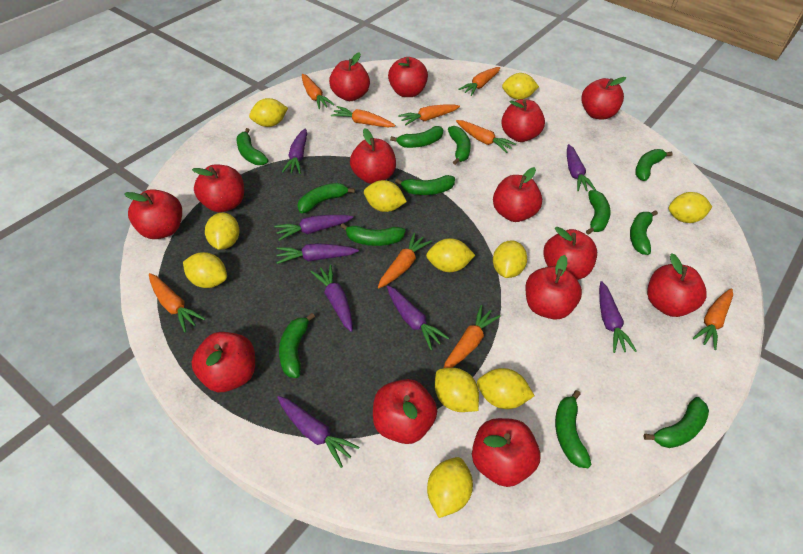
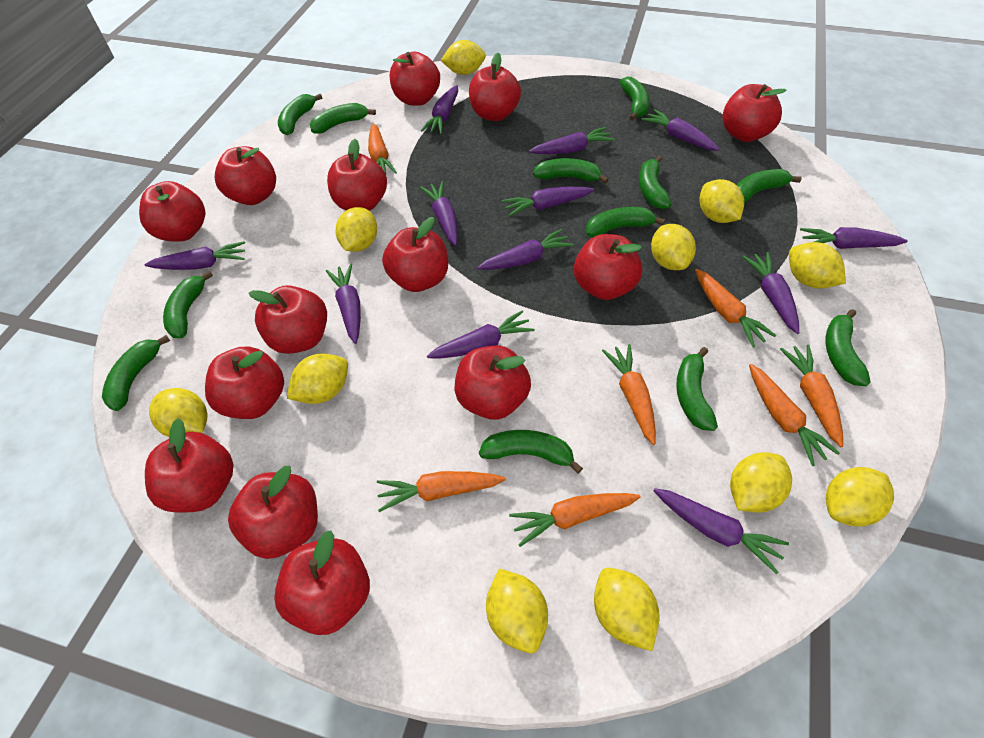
orange carrot: [149,273,205,332] [302,74,335,110] [331,106,395,127] [378,233,432,288] [398,104,460,126] [444,305,501,368] [456,120,516,153] [459,67,500,96] [693,288,733,350] = 9 -> [368,123,397,174] [377,471,506,512] [509,493,641,547] [602,344,656,445] [695,269,776,348] [749,364,840,466] [780,344,843,447] = 7
purple carrot: [274,215,353,241] [276,243,359,264] [277,396,359,468] [282,128,307,174] [310,264,352,332] [387,285,449,350] [567,144,596,191] [599,281,637,353] = 8 -> [145,241,245,270] [326,264,361,344] [420,181,458,246] [421,85,458,134] [427,310,535,359] [477,229,574,270] [502,187,594,217] [529,127,615,154] [642,109,719,151] [654,488,789,574] [743,252,799,334] [800,227,908,249] = 12

